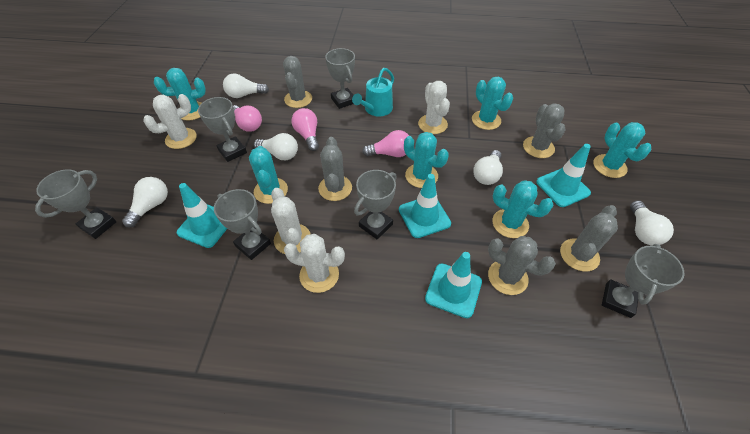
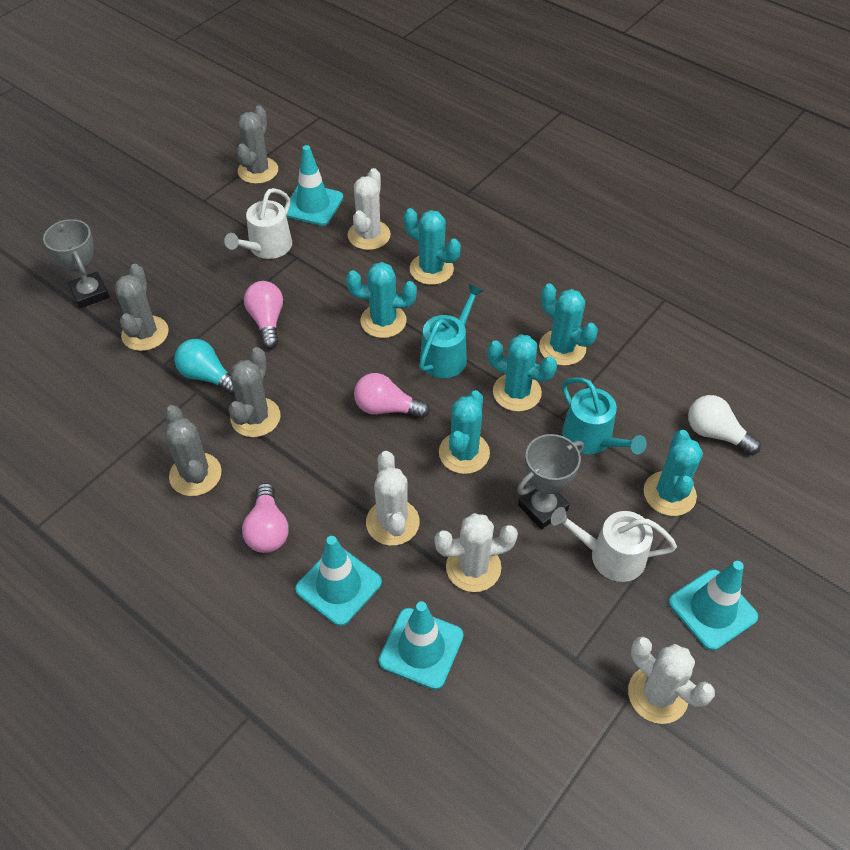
grey cactus: [283,56,312,108] [318,137,352,201] [488,236,556,295] [523,103,565,158] [560,205,618,271] = 5 -> [115,264,169,351] [165,405,222,496] [229,347,281,437] [236,105,278,184] = 4
grey trophy: [35,169,117,239] [198,97,247,162] [214,189,271,260] [325,48,355,109] [354,170,397,239] [602,244,685,318] = 6 -> [43,219,110,308] [517,434,584,529] = 2
turquoise light bulb: none = 0 -> [175,339,235,395] = 1
turquoise watering can: [352,68,394,116] = 1 -> [419,284,483,378] [562,378,647,455] = 2
white light bulb: [122,177,168,228] [223,74,269,98] [254,133,298,160] [473,150,503,185] [630,200,674,245] = 5 -> [688,395,761,455] = 1
white watering can: none = 0 -> [224,188,292,259] [551,507,677,582] = 2

